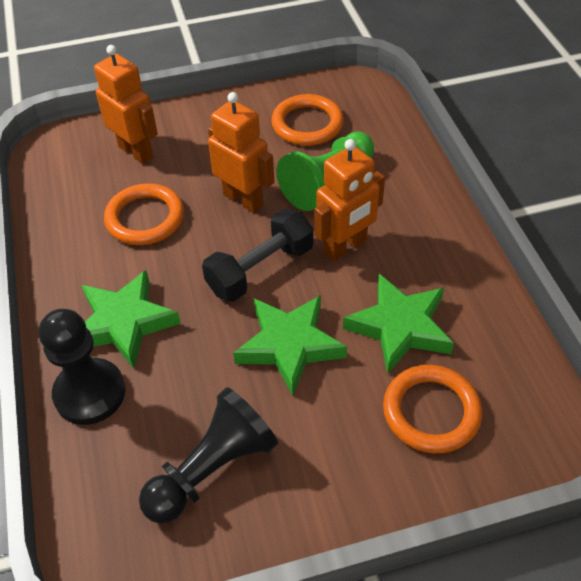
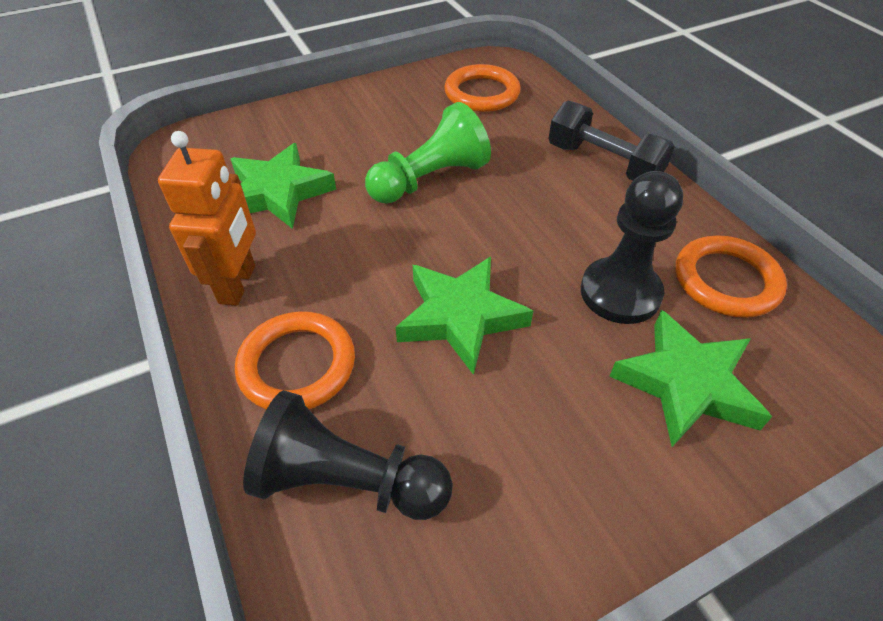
orange robot: [94,45,158,164] [208,92,274,213] [315,139,385,261] = 3 -> [158,131,256,306] = 1

